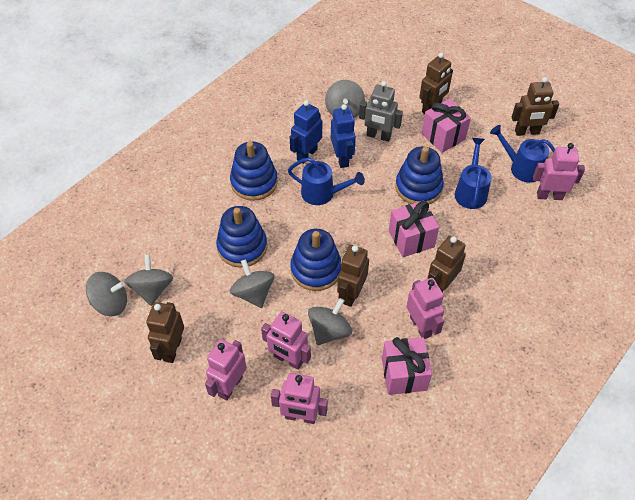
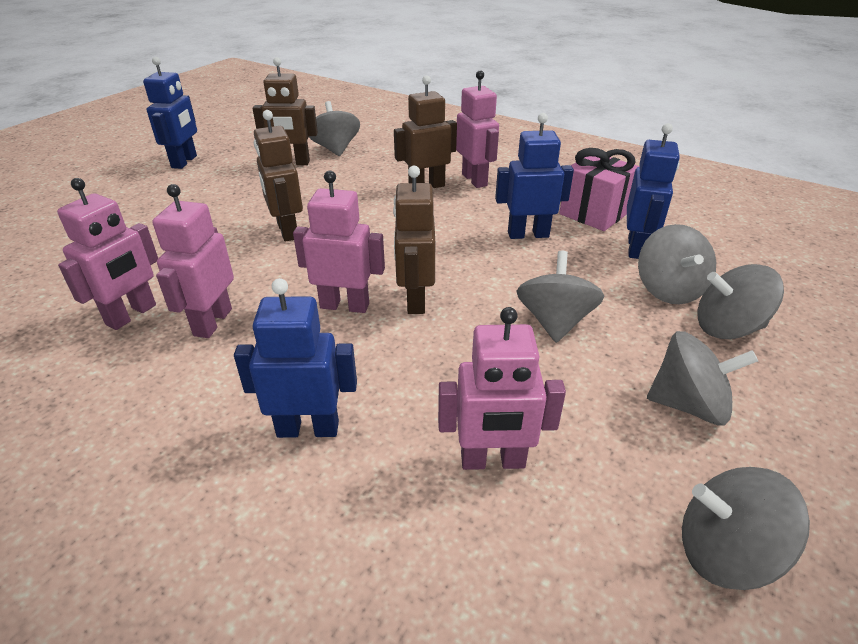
blue robot: [290,100,322,164] [331,104,356,168] = 2 -> [143,57,197,169] [234,278,357,438] [495,113,574,239] [627,123,680,259] = 4
blue stacking toy: [216,206,267,268] [230,141,278,201] [290,229,341,291] [395,146,444,204] = 4 -> none = 0
blue watering can: [288,157,365,205] [455,138,492,209] [490,125,555,183] = 3 -> none = 0
brown robot: [146,302,184,363] [337,245,369,307] [419,53,453,114] [427,235,466,292] [512,77,559,136] = 5 -> [253,57,318,165] [254,110,303,242] [393,166,435,314] [394,75,457,188] = 4
grey robot: [359,81,403,142] = 1 -> none = 0
grey spinning top: [86,272,127,316] [125,254,173,306] [230,259,275,308] [308,298,352,345] [325,80,365,118] = 5 -> [309,101,360,156] [517,251,604,343] [638,224,716,304] [647,331,758,426] [682,467,810,590] [698,264,784,339] = 6
pink gift: [382,337,432,395] [389,201,439,257] [422,99,471,153] = 3 -> [559,148,640,231] = 1

